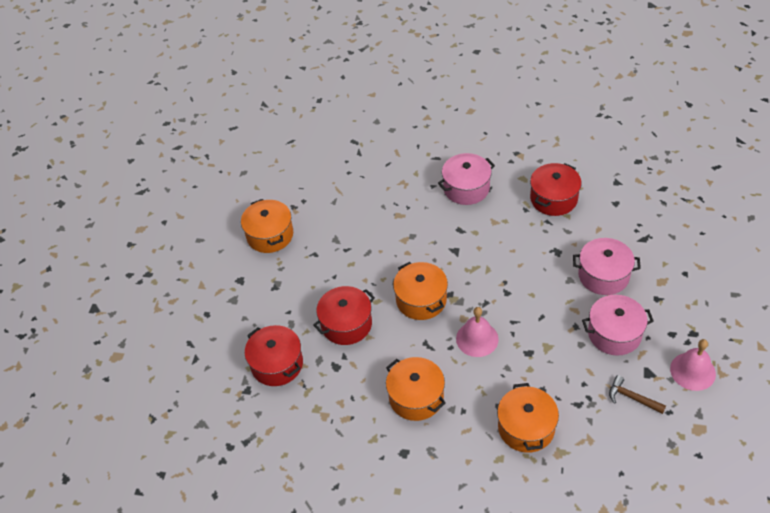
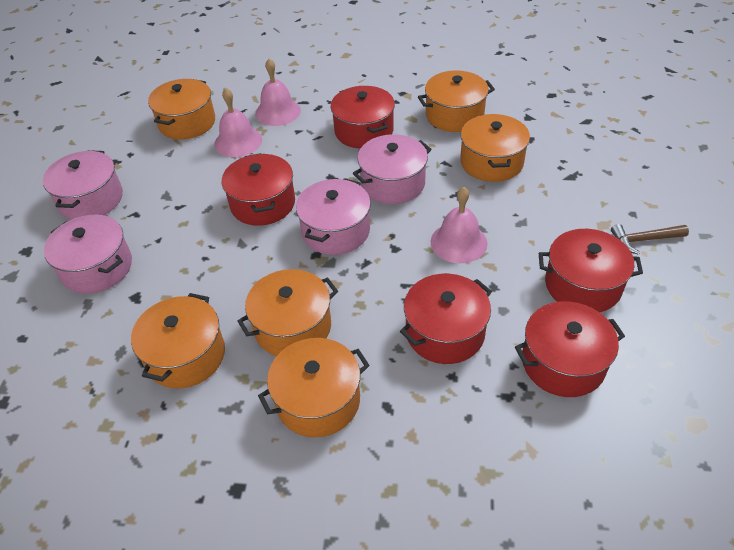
orange pot: [241,199,293,253] [386,357,446,421] [393,262,448,320] [497,383,559,453] = 4 -> [131,293,225,389] [148,79,215,139] [237,269,338,356] [258,338,370,437] [418,70,495,132] [460,114,530,182] = 6
pink bell: [456,307,499,357] [670,339,716,391] = 2 -> [214,88,262,157] [255,59,301,126] [431,187,488,263] = 3
pink pot: [438,153,495,205] [573,238,641,295] [582,295,654,355] = 3 -> [43,150,123,220] [44,215,132,294] [296,178,371,255] [353,134,432,204] = 4
red pot: [245,325,303,386] [313,286,375,345] [530,163,582,216] = 3 -> [222,153,295,226] [331,86,395,149] [400,274,492,364] [515,301,625,397] [539,229,643,312] = 5

